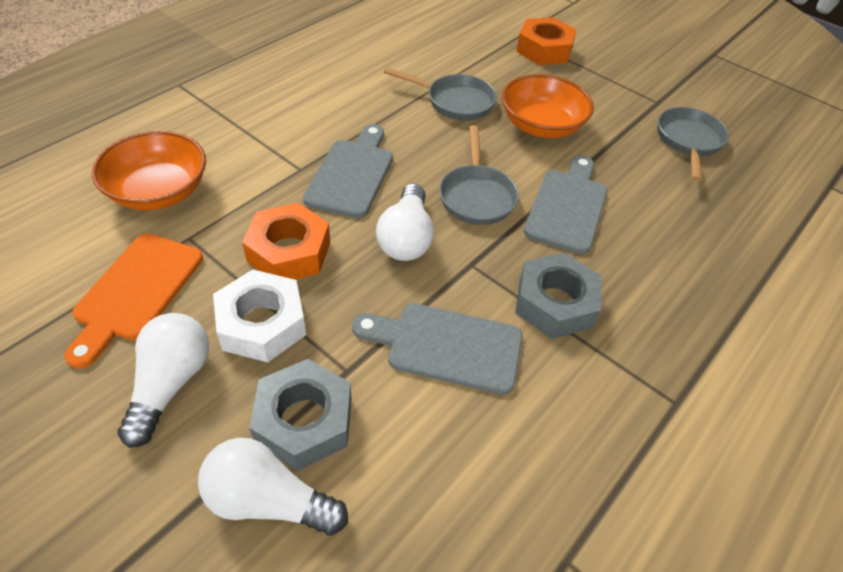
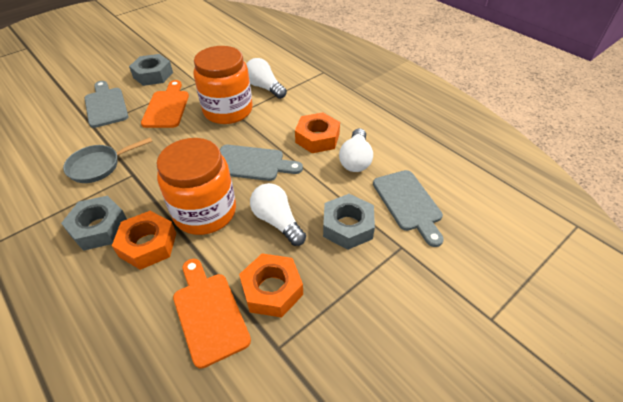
grey nut: [249,359,351,471] [515,253,602,339] = 2 -> [61,196,127,251] [129,54,173,86] [323,194,375,250] = 3
grey pan: [384,67,497,120] [439,125,519,225] [657,107,729,181] = 3 -> [63,137,152,183] = 1
orange bowl: [92,131,206,210] [502,74,594,138] = 2 -> none = 0
orange cutting board: [64,233,203,369] = 1 -> [141,80,189,128] [173,259,251,369] = 2
orange jar: none = 0 -> [156,138,236,235] [193,46,252,124] = 2
orange nut: [242,203,330,279] [516,17,577,65] = 2 -> [112,211,176,270] [239,254,303,318] [295,112,340,153] = 3
white nut: [213,269,306,362] = 1 -> none = 0

